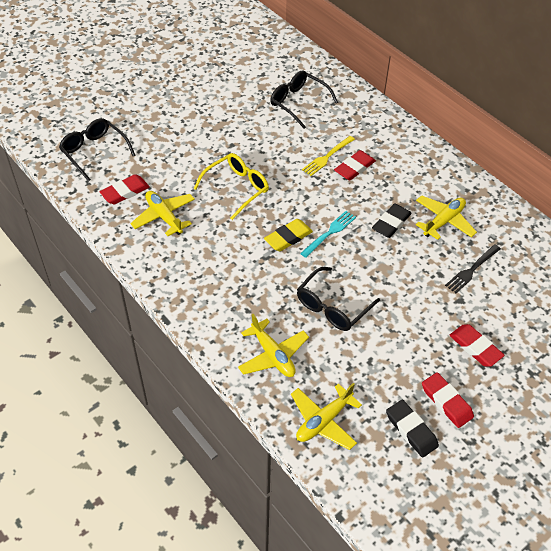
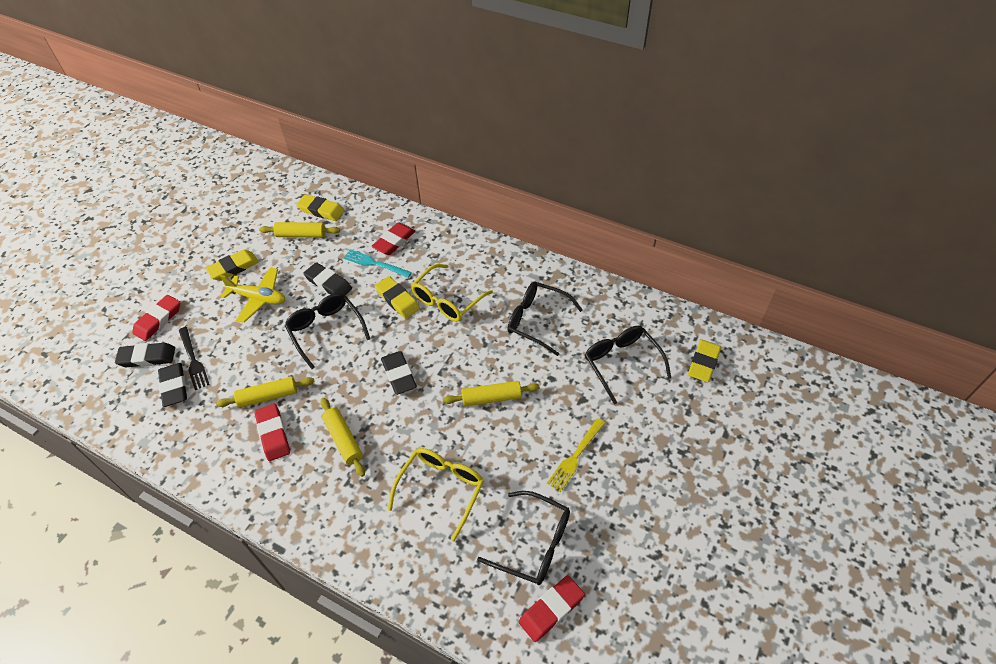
black eraser: [372,203,412,238] [386,400,439,458] = 2 -> [115,343,175,367] [158,363,187,407] [303,262,352,295] [381,351,417,395] = 4
black glasses: [59,118,135,182] [270,71,338,129] [297,267,380,331] = 3 -> [285,293,370,369] [477,491,570,585] [507,282,583,356] [585,326,671,405] = 4
yellow eraser: [264,219,313,251] = 1 -> [205,250,259,281] [296,194,345,221] [375,276,420,319] [688,340,721,382] = 4
yellow glasses: [193,153,269,220] = 1 -> [388,448,484,541] [411,264,493,322] = 2
yellow plane: [130,191,195,236] [238,314,309,377] [291,383,362,450] [416,195,477,240] = 4 -> [220,267,285,323] = 1
yellow rolling pin: none = 0 -> [216,377,315,408] [259,222,340,238] [320,398,365,477] [443,381,540,406] = 4

